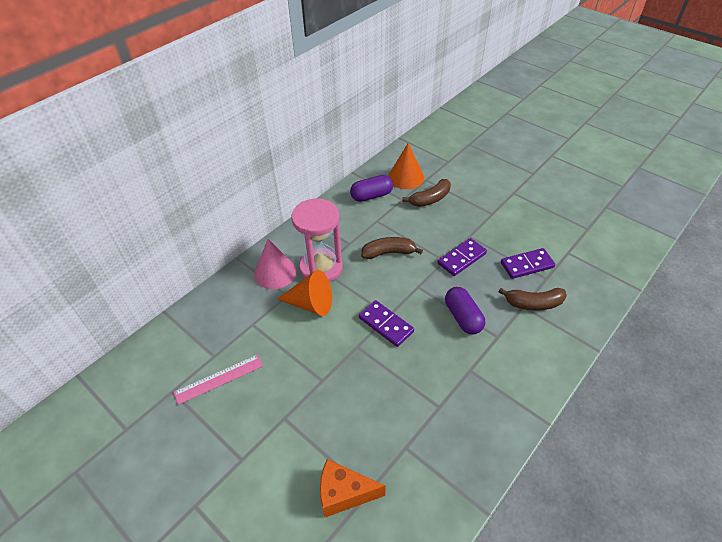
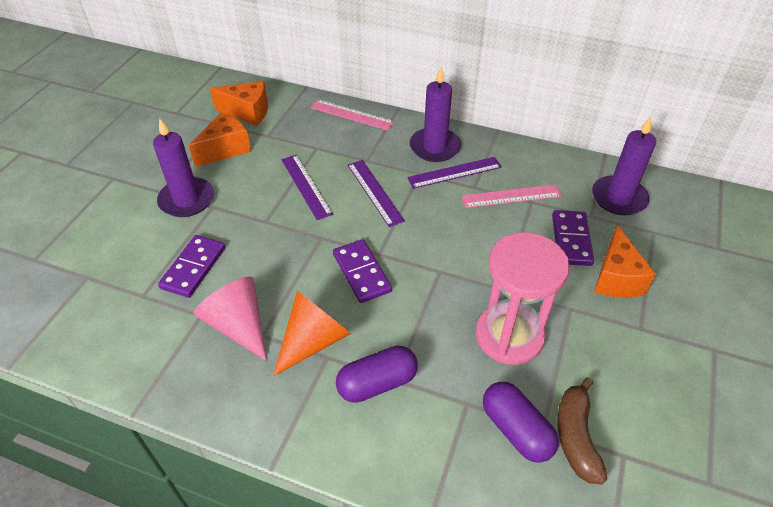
brown banana: [361,237,423,259] [402,179,451,207] [499,288,567,310] = 3 -> [557,377,607,485] = 1
orange cheese: [320,459,386,517] = 1 -> [189,112,251,167] [210,81,268,126] [594,224,656,298] = 3
orange cone: [277,270,332,316] [388,143,424,189] = 2 -> [273,291,351,376] = 1
pink ruler: [174,355,263,405] = 1 -> [310,99,395,130] [461,184,561,208] = 2
purple candle: none = 0 -> [153,118,214,217] [410,67,461,162] [592,117,656,215] = 3
purple ruler: none = 0 -> [281,155,333,220] [348,160,405,227] [407,157,502,189] = 3

